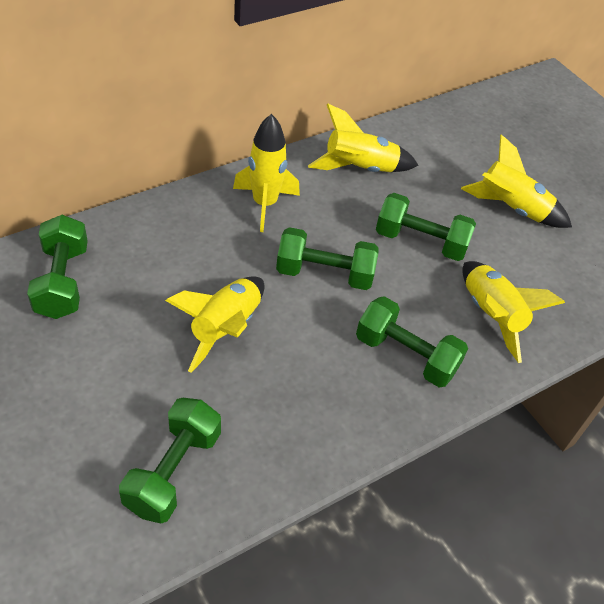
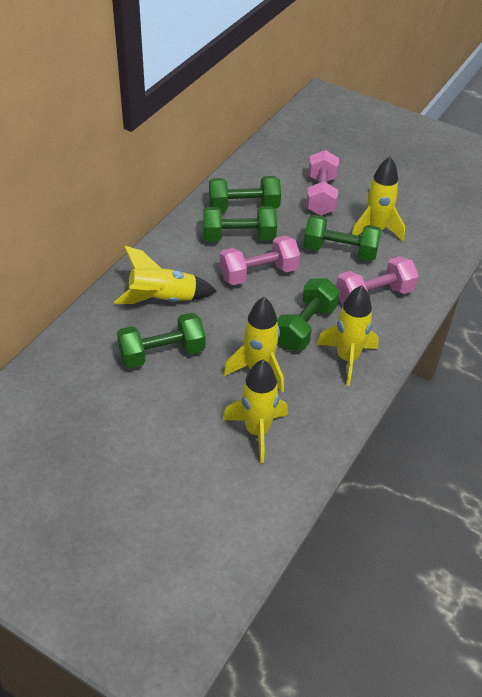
pink dumbbell: none = 0 -> [220,235,300,285] [306,150,339,215] [336,256,419,305] = 3

